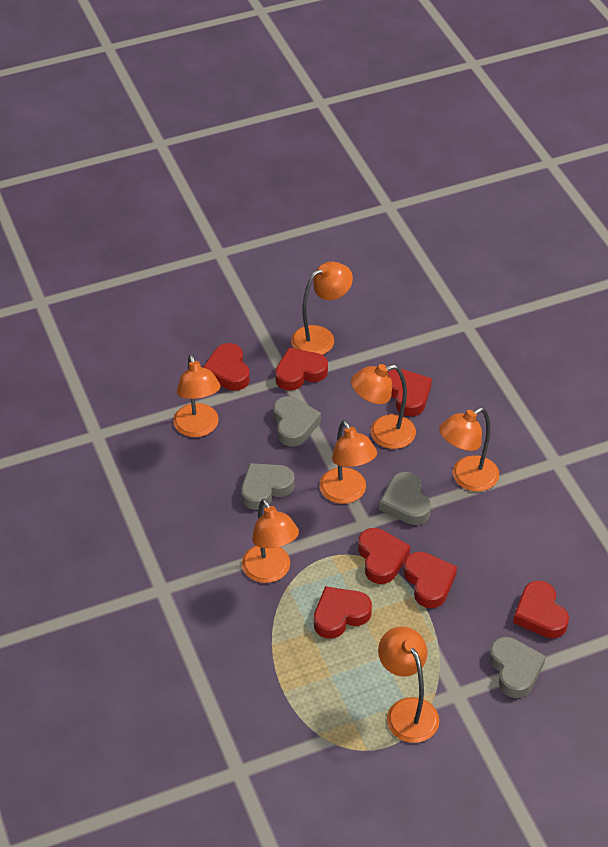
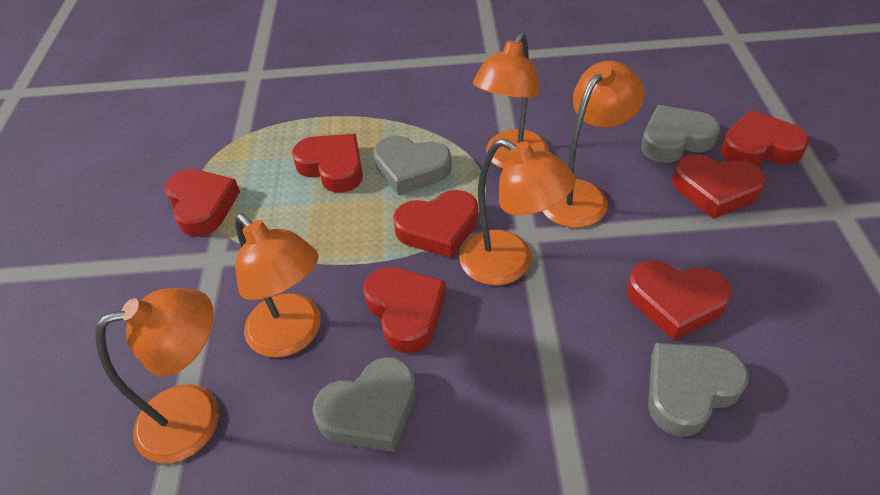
orange lamp: [173,354,221,437] [242,499,299,583] [291,262,353,355] [319,420,377,504] [351,364,416,449] [378,626,439,743] [439,407,499,492] = 7 -> [95,288,219,463] [235,213,321,358] [459,138,576,285] [473,33,549,169] [542,61,644,228] = 5

